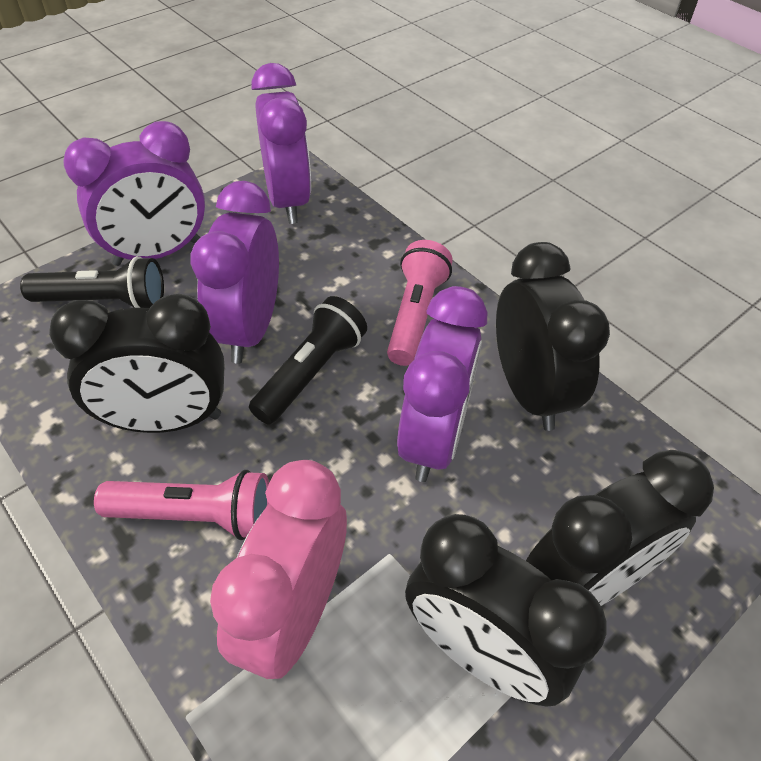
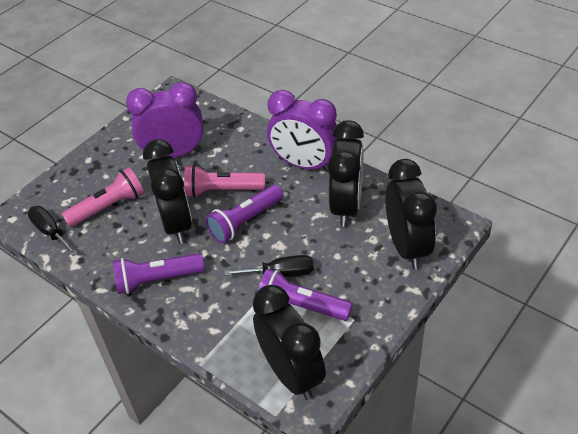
black flashlight: [20,256,164,308] [249,296,367,425] = 2 -> none = 0
black screwdriver: none = 0 -> [27,206,78,256] [224,255,314,277] = 2
pink clock: [210,460,347,679] = 1 -> none = 0
purple clock: [63,121,205,266] [190,181,279,364] [251,63,311,224] [397,286,487,482] = 4 -> [126,82,204,158] [267,90,339,172] = 2
purple flashlight: none = 0 -> [113,253,205,294] [206,185,283,243] [258,269,353,321] = 3

